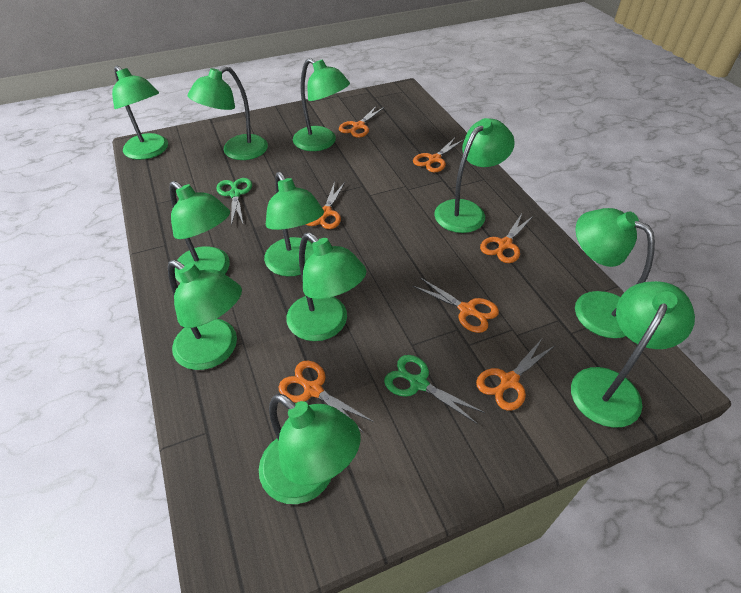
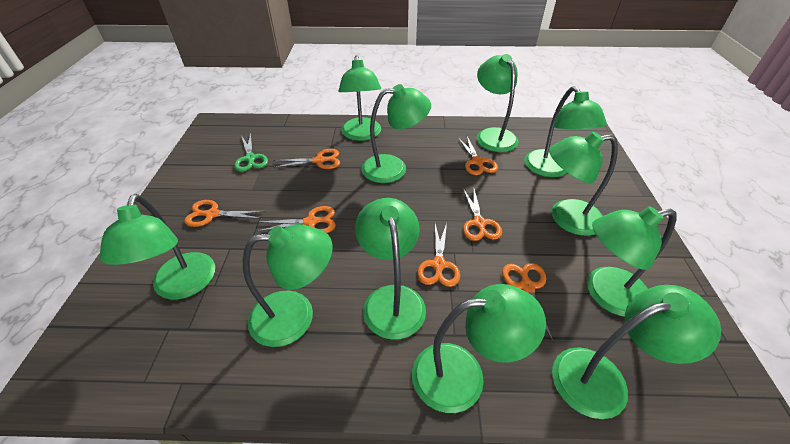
green scissors: [216,178,252,226] [384,355,485,424] = 2 -> [234,132,268,172] = 1

